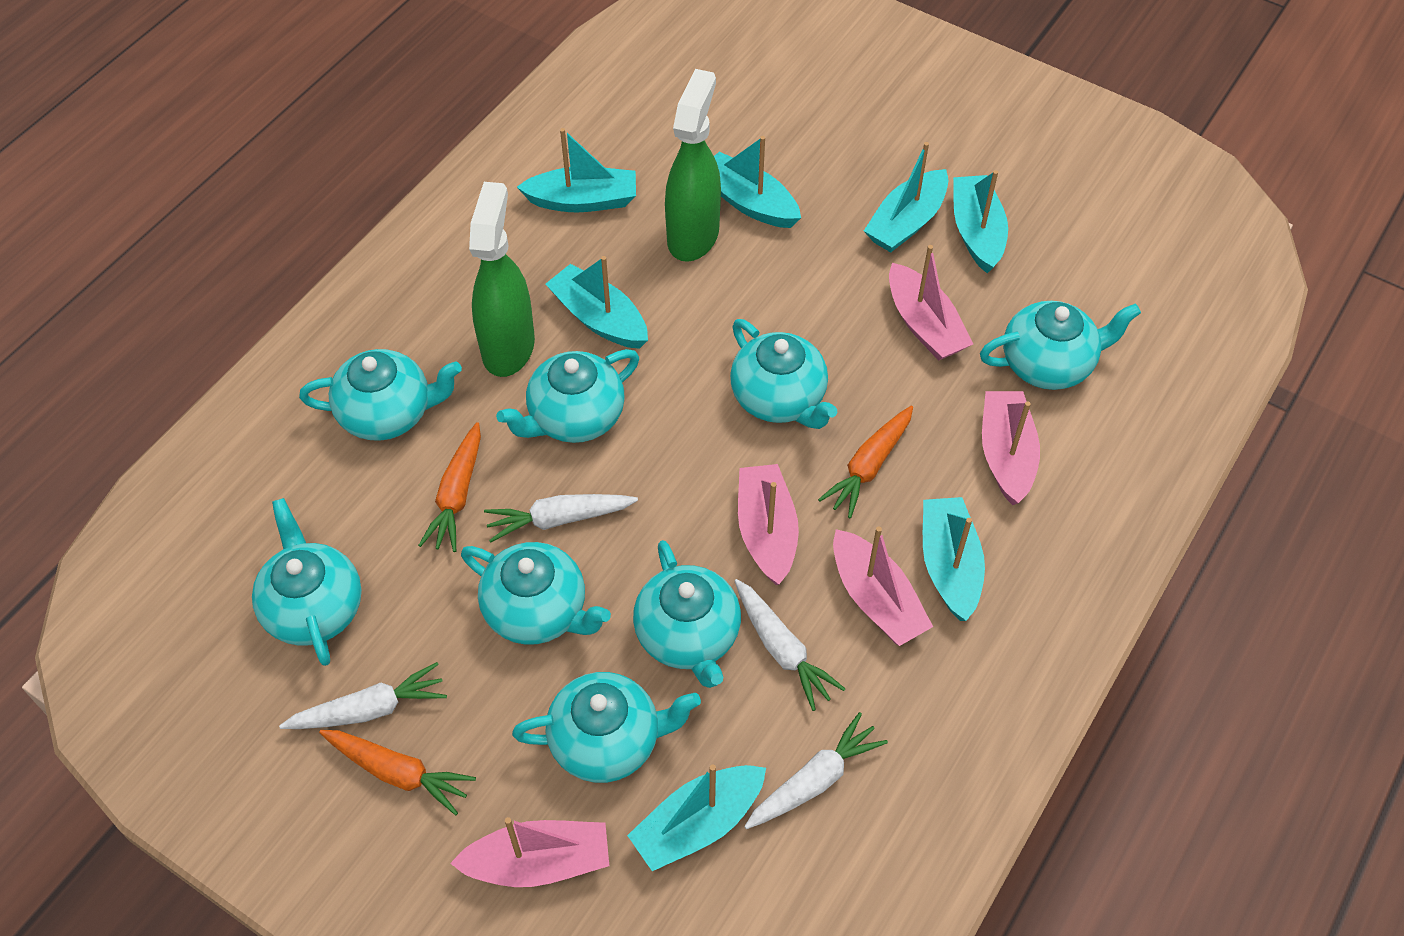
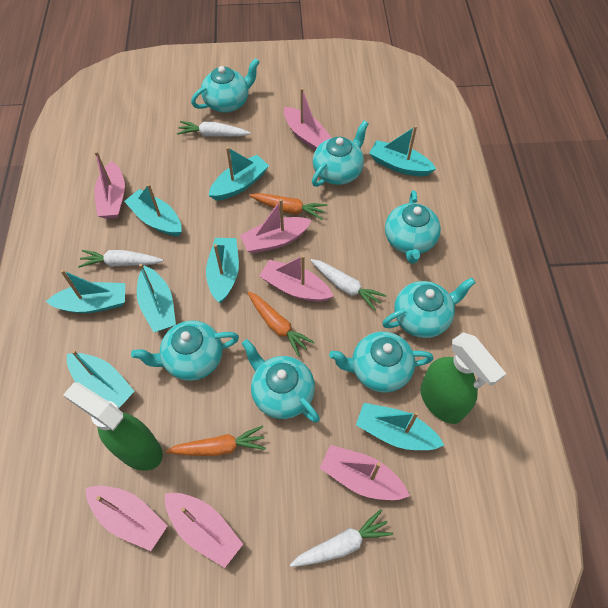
pink boat: [450,817,609,887] [738,464,799,585] [833,526,933,646] [889,245,973,361] [982,391,1040,505] = 5 -> [85,486,167,551] [94,151,125,219] [165,493,243,568] [240,199,312,254] [259,255,334,302] [284,88,332,150] [320,445,410,500] = 7
turquoise boat: [517,128,636,212] [546,256,648,349] [627,764,766,871] [714,136,801,228] [864,142,948,252] [923,497,985,621] [953,170,1008,273] = 7 -> [46,270,125,313] [67,350,135,408] [124,184,182,236] [137,264,176,332] [206,238,239,303] [208,147,269,201] [356,403,444,450] [369,125,436,176] = 8
turquoise teapot: [252,498,362,666] [299,349,462,441] [461,542,611,645] [496,349,639,443] [512,672,701,783] [633,540,741,688] [730,319,837,429] [980,301,1141,390] = 8 -> [131,320,239,381] [191,58,260,113] [242,339,320,423] [312,121,369,187] [329,331,434,393] [382,277,476,338] [385,190,441,264] = 7

